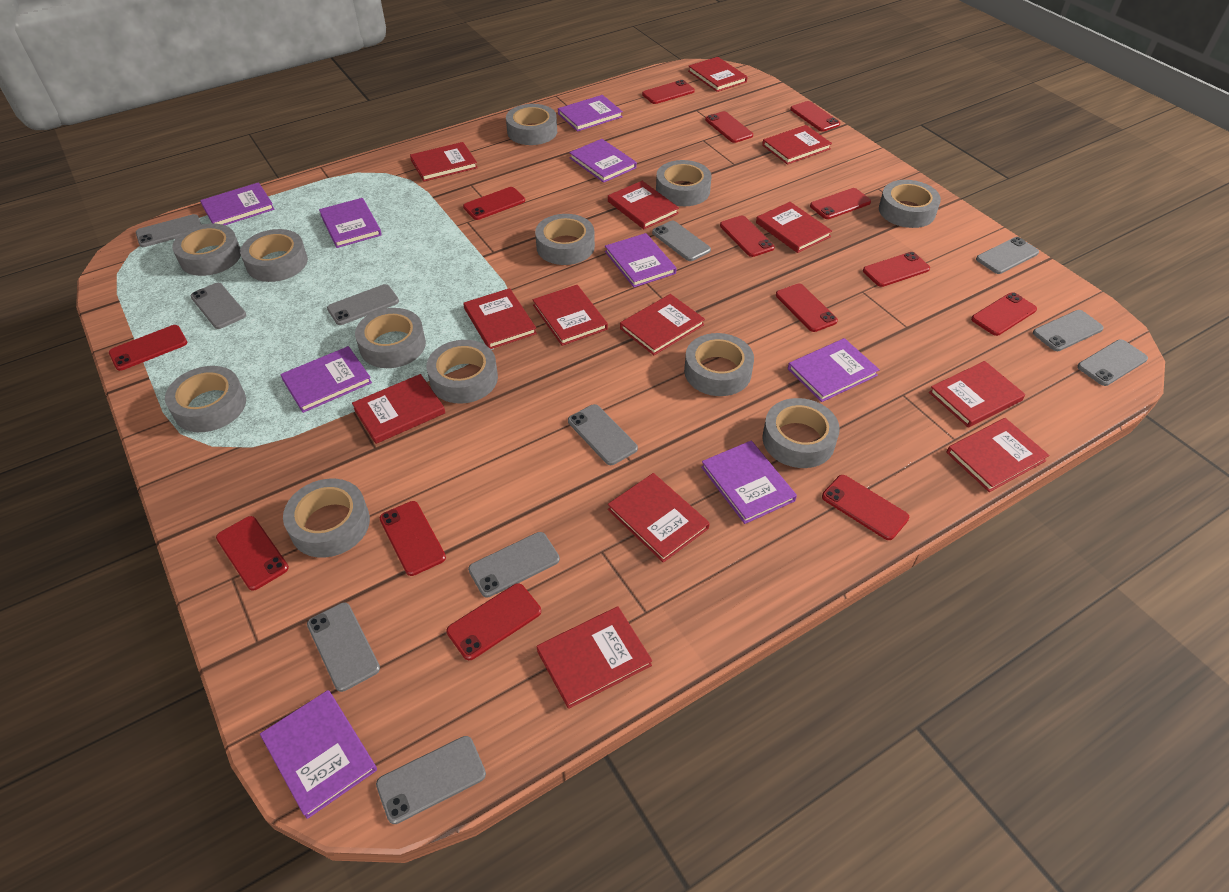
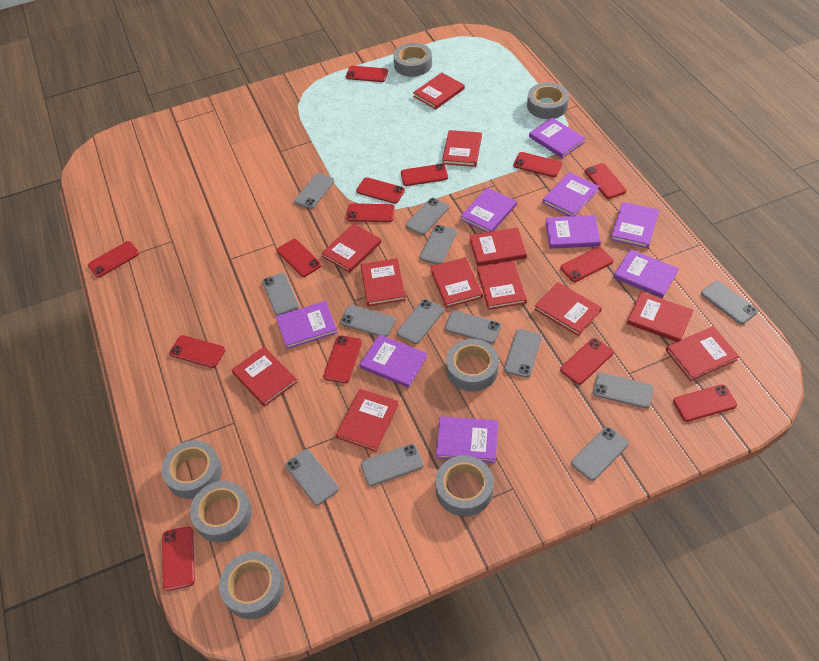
grey phone: [136,214,202,247] [191,283,246,329] [307,602,380,692] [327,284,399,325] [376,736,486,824] [468,532,560,597] [568,404,638,465] [652,221,711,261] [976,237,1039,274] [1033,310,1104,351] [1077,340,1148,386] = 11 -> [262,273,299,316] [285,449,339,505] [294,173,335,209] [340,305,396,337] [361,444,423,486] [397,299,444,344] [406,198,449,235] [419,225,457,265] [445,311,501,344] [504,329,542,378] [571,427,629,481] [593,373,654,408] [701,281,758,324] = 13
grey tape: [165,366,246,432] [172,224,241,276] [240,229,308,282] [283,479,370,558] [355,308,426,368] [426,340,498,404] [506,104,557,145] [535,214,595,265] [656,160,712,206] [684,333,754,396] [762,398,840,468] [879,180,941,228] = 12 -> [161,440,222,499] [190,481,252,543] [219,552,284,619] [393,43,432,77] [435,455,494,516] [446,339,499,391] [527,82,569,119] = 7
red book: [352,374,445,444] [410,142,478,182] [464,288,537,349] [533,285,608,346] [536,606,652,709] [608,181,679,229] [608,473,710,562] [620,294,705,355] [688,57,747,92] [756,202,832,253] [762,125,832,165] [929,361,1025,428] [946,418,1049,492] = 13 -> [232,346,297,407] [322,223,381,273] [336,389,399,452] [361,258,406,306] [413,73,465,109] [430,257,483,308] [442,130,482,167] [470,227,527,266] [477,261,527,310] [534,282,602,336] [627,292,693,342] [666,326,739,381] = 12

